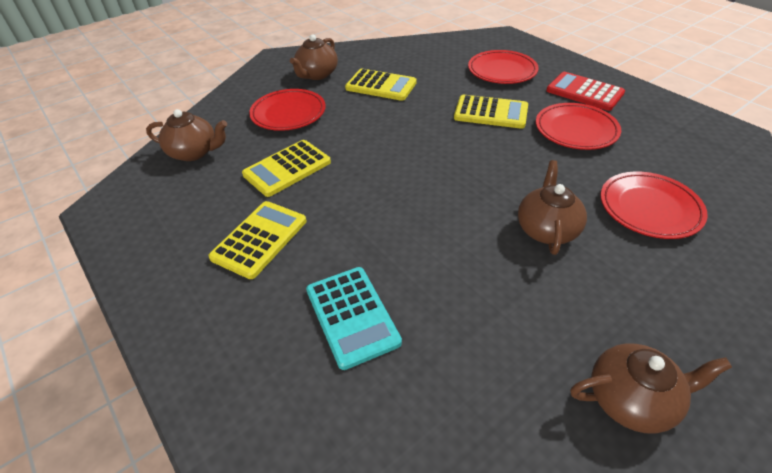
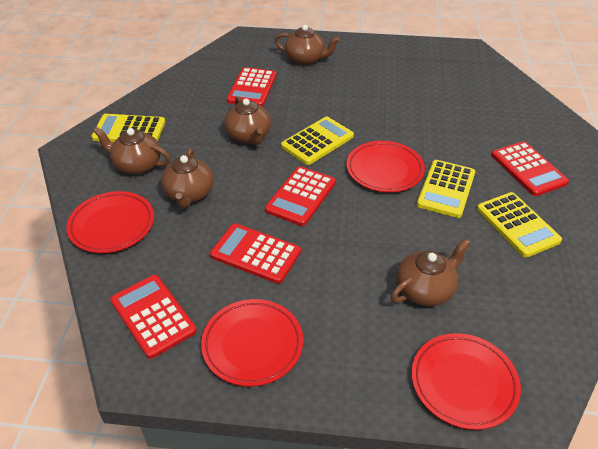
brown teapot: [146,109,227,161] [290,34,338,80] [518,160,587,255] [570,344,732,433] = 4 -> [93,127,171,174] [161,148,214,208] [224,96,271,145] [274,25,340,65] [391,238,470,306] = 5
red calculator: [546,72,625,111] = 1 -> [110,275,197,359] [210,223,301,284] [227,67,276,107] [265,166,336,226] [491,141,569,196] = 5
turquoise calculator: [306,267,402,370] = 1 -> none = 0

